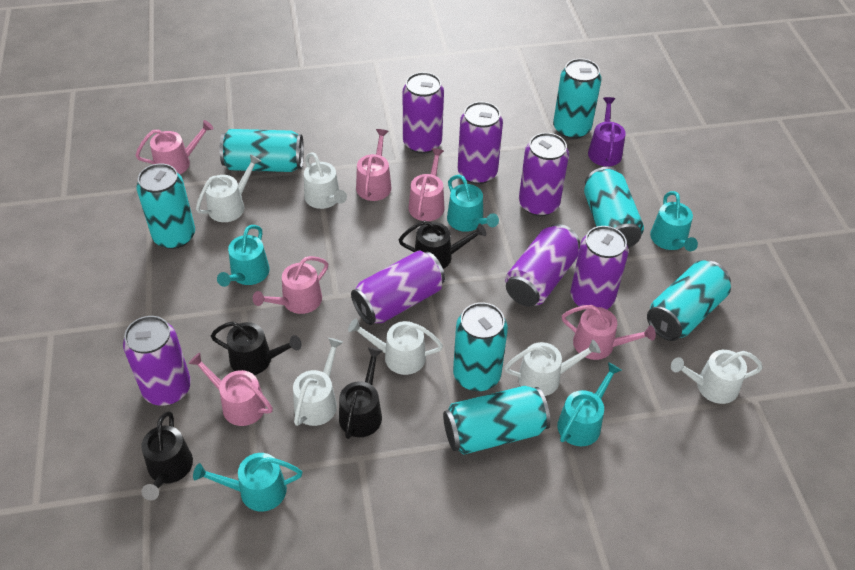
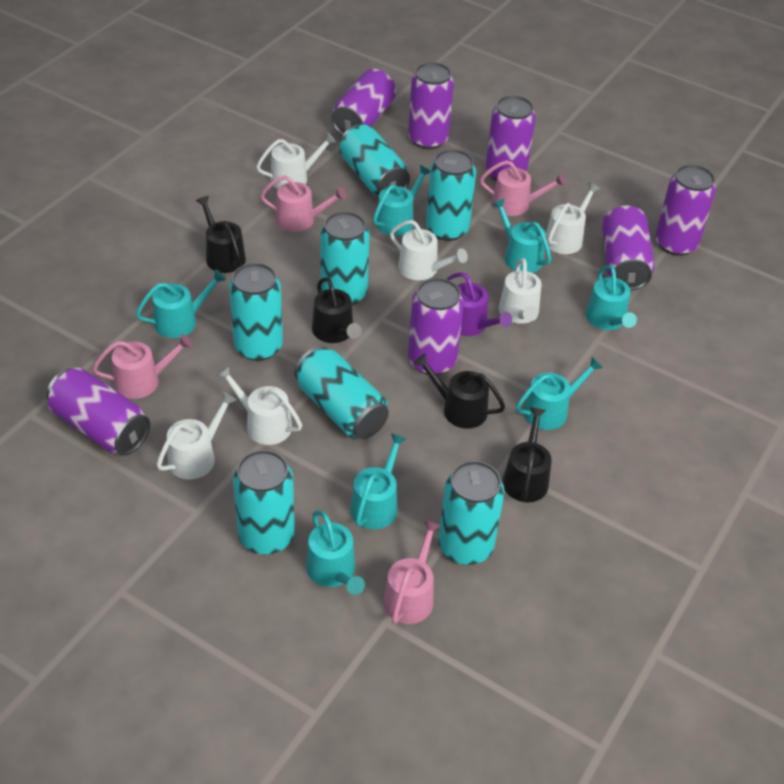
pink watering can: [135,120,214,174] [188,352,273,426] [253,256,328,314] [356,129,391,201] [408,148,445,221] [562,305,656,360] = 6 -> [92,334,193,399] [260,175,347,232] [383,520,441,624] [480,160,566,216] = 4
turquoise watering can: [193,453,302,511] [217,225,270,287] [447,175,499,232] [557,362,622,446] [650,191,698,251] = 5 -> [136,269,226,338] [306,510,365,595] [350,433,407,529] [373,165,430,236] [492,199,551,273] [516,357,603,430] [586,265,637,330] = 7

